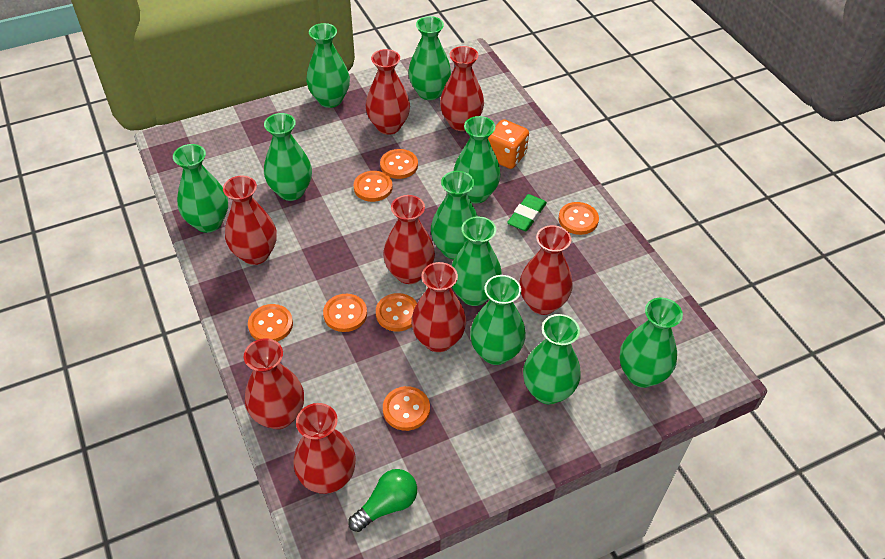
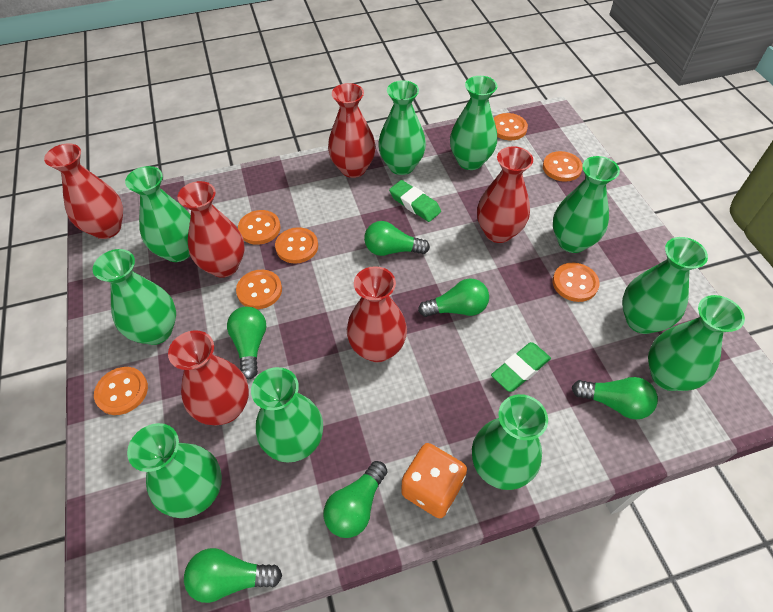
green eraser: [507,194,547,231] = 1 -> [389,180,441,222] [491,342,551,392] = 2
green light bulb: [348,469,417,532] = 1 -> [184,548,282,603] [227,307,266,380] [323,461,387,538] [364,221,430,256] [418,278,489,317] [572,377,658,420] = 6
red vase: [223,176,277,265] [244,338,304,429] [294,403,356,494] [366,49,410,135] [383,195,435,284] [411,262,466,352] [440,46,484,131] [519,225,573,315] = 8 -> [44,143,123,239] [168,330,249,425] [177,181,245,278] [328,83,376,178] [347,266,407,362] [477,146,533,243] = 6

